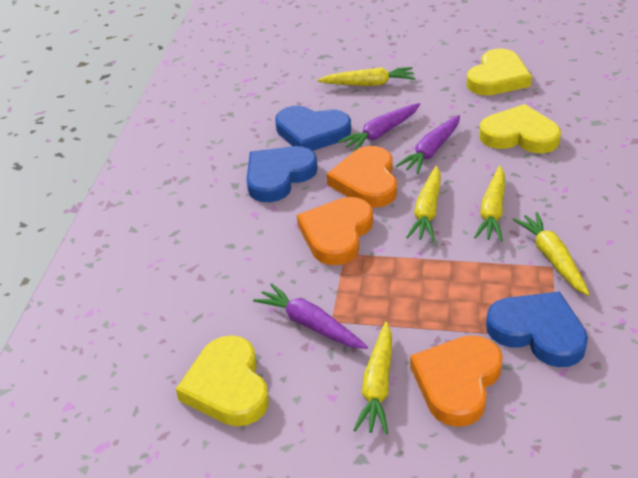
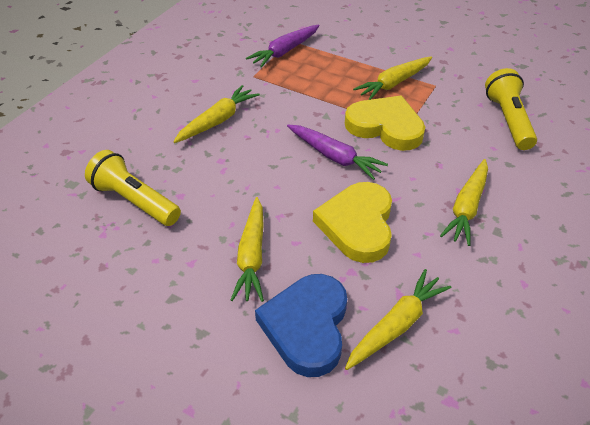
blue heart: [246,146,318,202] [275,106,351,151] [486,291,588,367] = 3 -> [255,274,347,377] = 1
orange heart: [297,197,373,265] [327,146,397,208] [410,335,503,427] = 3 -> none = 0
purple carrot: [253,283,368,349] [338,103,420,152] [396,115,460,174] = 3 -> [246,24,319,68] [287,125,388,180] = 2
yellow flashlight: none = 0 -> [85,150,181,226] [485,68,537,150] = 2
yellow heart: [176,335,269,426] [466,49,532,96] [479,104,561,153] = 3 -> [313,182,392,263] [345,96,425,151] = 2

